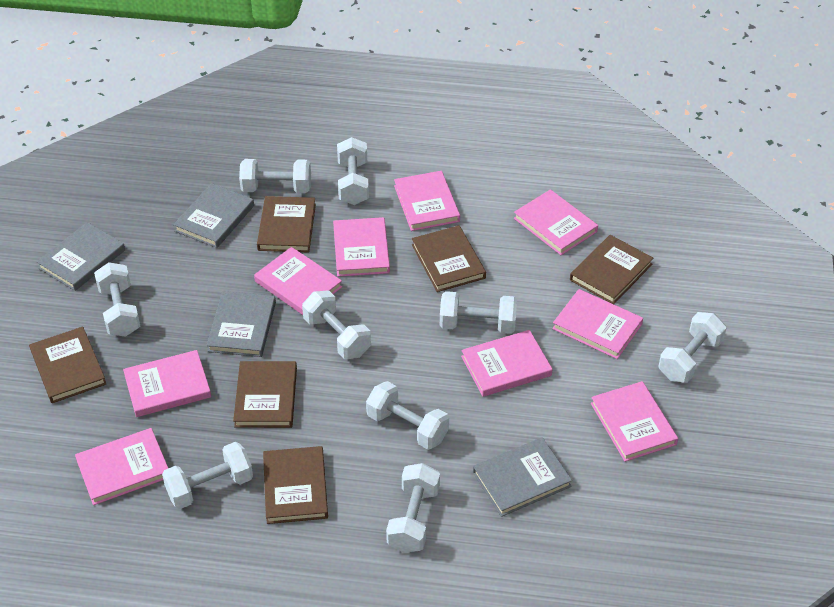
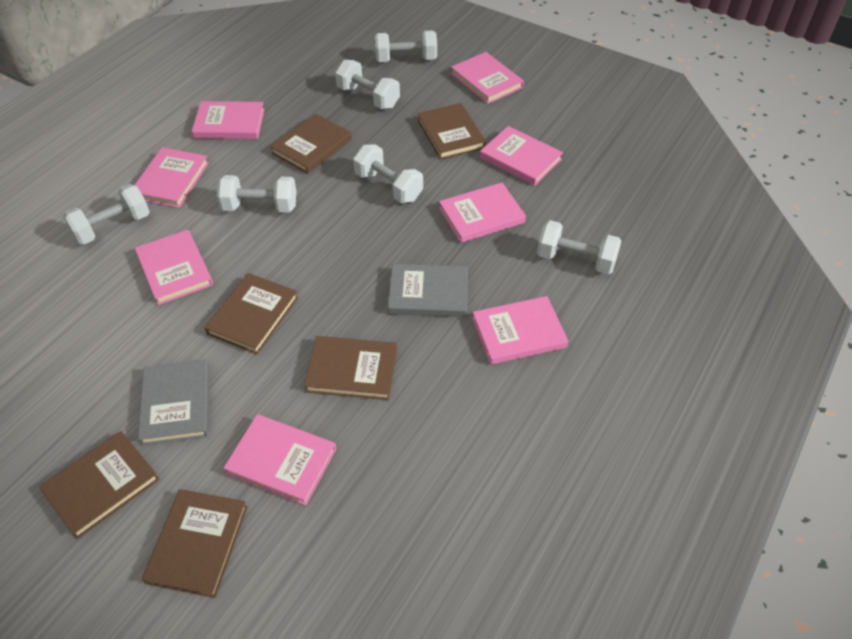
grey book: [37,222,125,291] [173,183,254,248] [207,291,276,357] [473,437,572,517] = 4 -> [138,359,209,445] [388,264,468,317] = 2
pink book: [75,428,168,505] [123,350,211,417] [254,247,342,315] [333,217,390,277] [394,171,460,231] [461,330,553,397] [514,189,598,255] [552,289,643,359] [591,381,678,462] = 9 -> [135,147,209,208] [135,230,213,305] [192,101,265,139] [223,414,336,506] [439,182,526,243] [451,52,524,104] [472,296,568,365] [480,126,563,186] = 8
white dumbbell: [94,262,140,337] [162,442,253,509] [239,159,311,193] [302,290,371,359] [337,137,369,205] [366,381,449,450] [386,463,440,553] [440,291,517,334] [658,312,727,383] = 9 -> [63,184,150,245] [217,175,296,213] [335,60,400,109] [353,144,423,203] [375,30,437,62] [537,220,621,274] = 6

